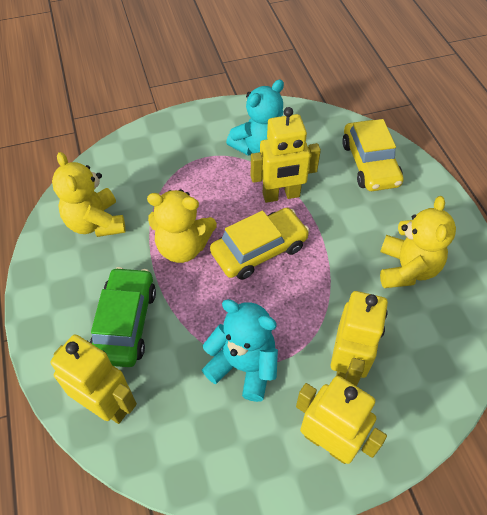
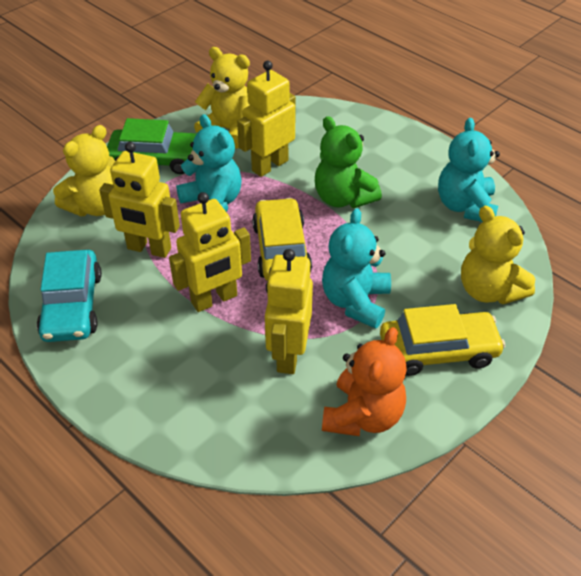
green teddy bear: none = 0 -> [315,116,382,208] = 1
orange teddy bear: none = 0 -> [322,327,407,436] = 1
turquoise car: none = 0 -> [37,250,102,342] = 1
turquoise teddy bear: [202,299,278,402] [226,79,284,155] = 2 -> [176,114,242,212] [322,208,391,329] [438,118,500,222] = 3

